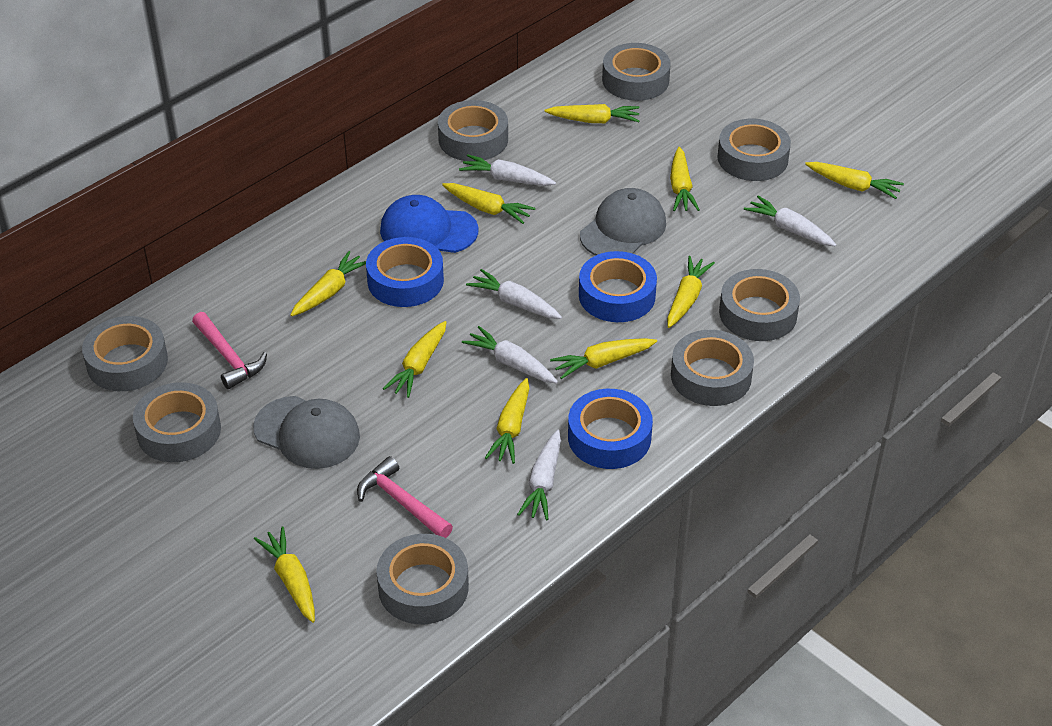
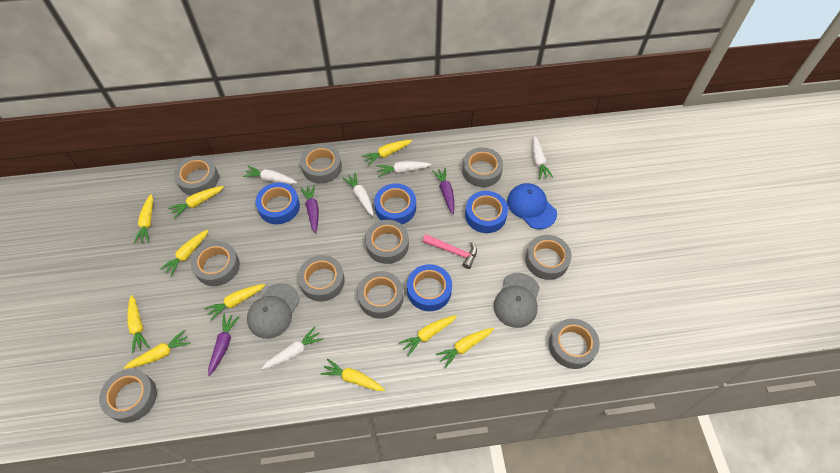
blue tape: [366,237,444,307] [568,389,653,469] [579,251,657,322] = 3 -> [255,182,300,224] [374,184,416,224] [407,264,452,311] [465,191,508,233] = 4
grey tape: [82,316,168,391] [133,382,221,462] [376,534,469,624] [438,100,508,161] [602,43,671,101] [671,330,754,406] [717,119,791,181] [719,269,800,341] = 8 -> [99,369,157,423] [174,156,219,195] [191,241,240,286] [298,255,345,302] [300,144,342,184] [357,271,403,319] [365,220,409,264] [462,147,503,187] [525,235,572,280] [549,319,600,369] = 10
pink hammer: [192,312,267,389] [357,456,453,538] = 2 -> [423,234,477,269] = 1
purple carrot: none = 0 -> [208,314,239,376] [301,185,319,233] [432,167,455,214] = 3

